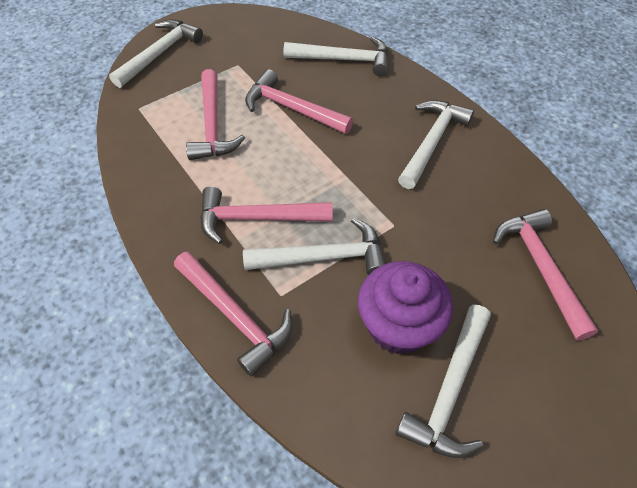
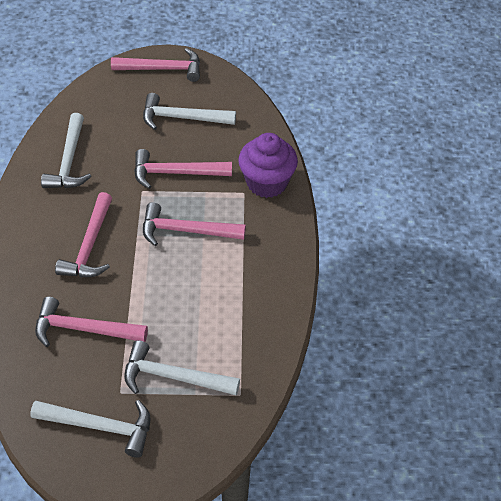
white hammer: [109,19,203,88] [243,217,386,275] [284,36,389,76] [396,305,491,458] [398,100,474,189] = 5 -> [30,400,151,458] [41,113,91,188] [124,340,240,395] [143,93,236,130] = 4

